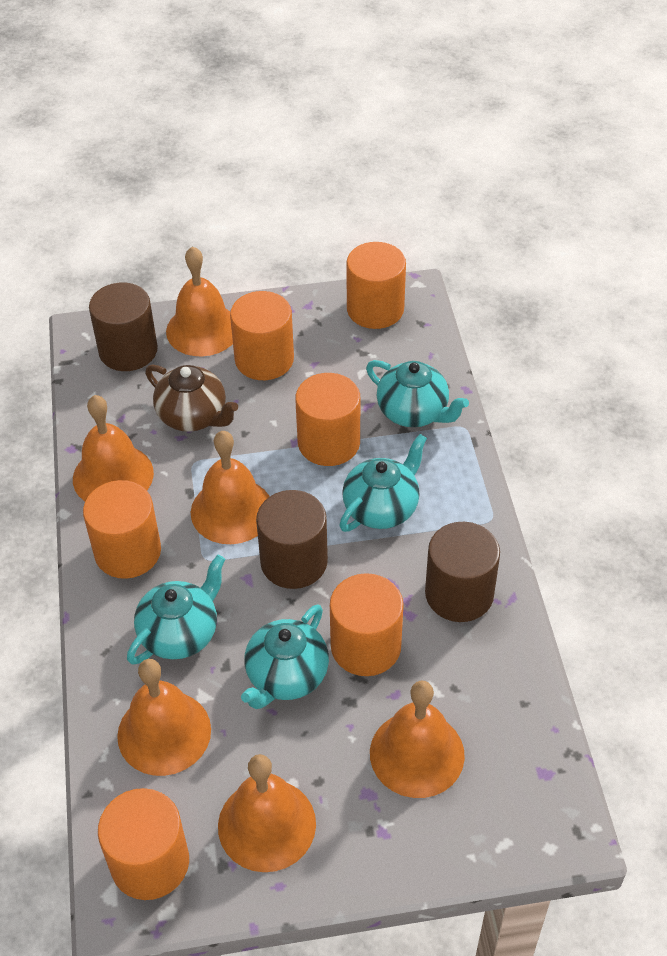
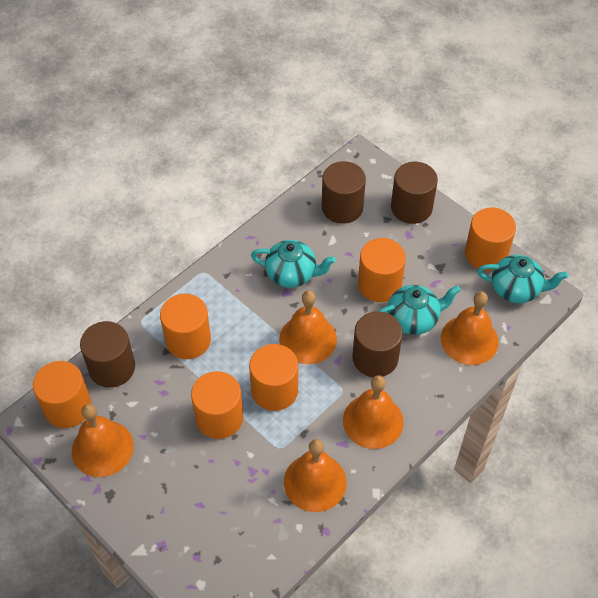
brown cylinder: [89,282,158,371] [256,490,328,589] [425,522,500,622] = 3 -> [80,321,135,388] [322,161,366,224] [352,311,403,377] [391,162,438,224] = 4
brown teapot: [145,365,238,432] = 1 -> none = 0
orange bell: [73,395,154,501] [117,659,211,776] [166,246,233,356] [191,431,270,544] [218,754,316,872] [370,681,465,798] = 6 -> [72,404,134,477] [279,291,337,364] [284,439,347,512] [343,375,404,449] [441,291,499,365] = 5
turquoise teapot: [127,555,225,665] [241,604,329,709] [340,434,427,532] [366,360,469,427] = 4 -> [251,240,336,288] [379,285,461,335] [477,255,568,303] = 3

